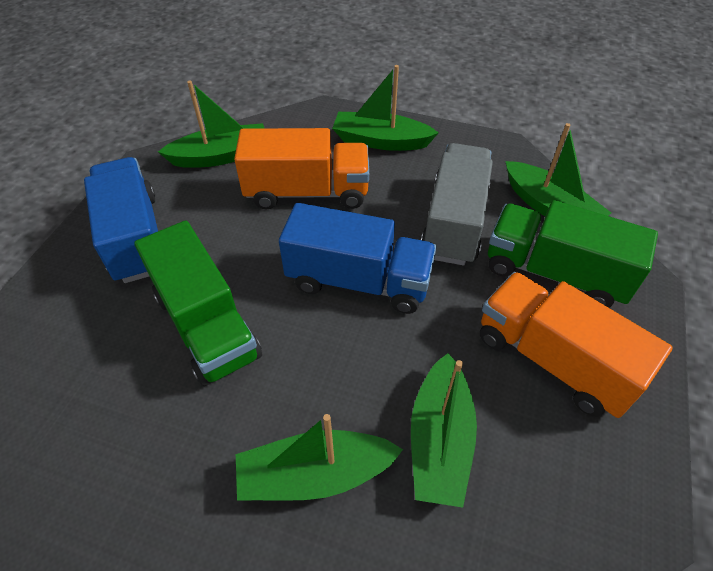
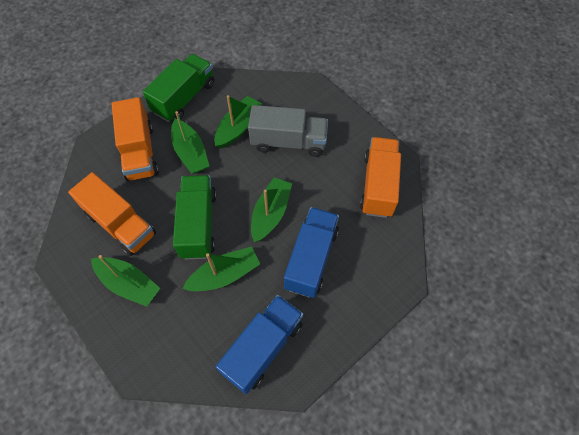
orange truck: [234,128,369,210] [480,272,673,418] = 2 -> [68,172,156,256] [111,97,159,181] [360,137,401,218] = 3

